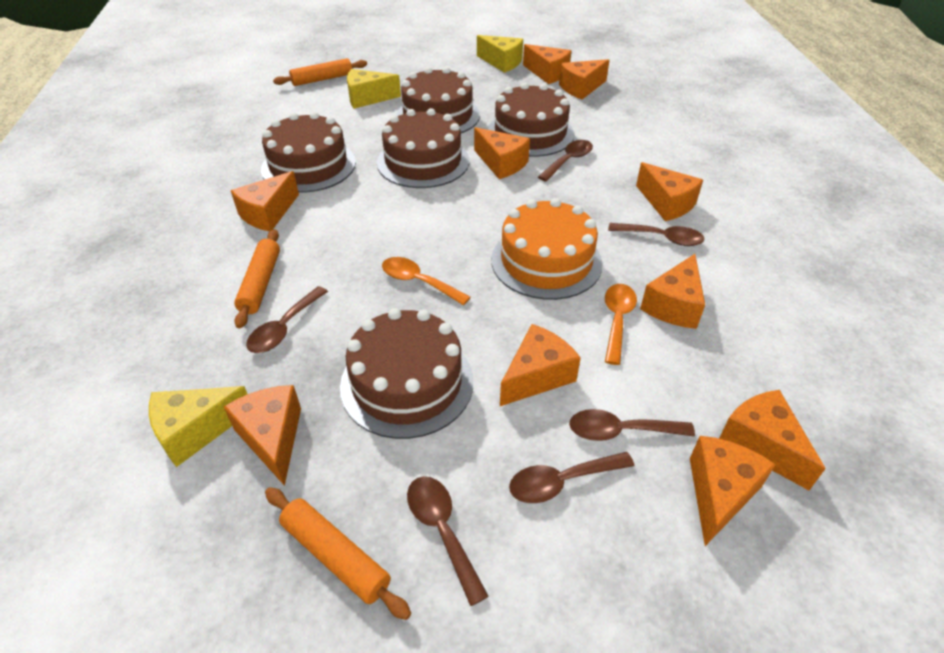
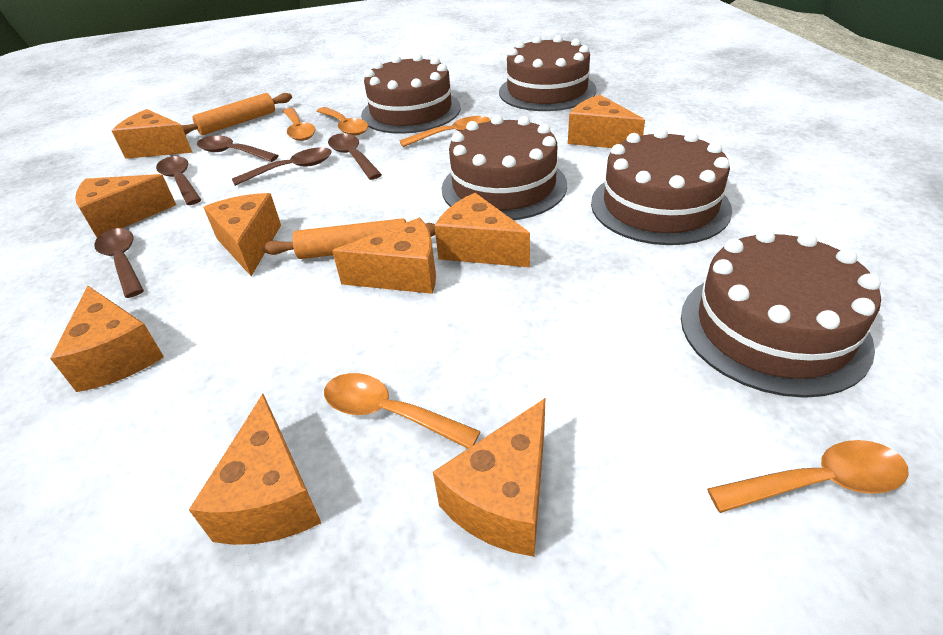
brown spoon: [246,286,328,353] [407,476,489,606] [509,452,634,503] [538,140,593,182] [569,409,695,441] [608,223,705,246] = 6 -> [94,228,144,298] [156,156,201,205] [197,136,279,162] [232,147,332,186] [328,133,382,180] = 5
orange cake: [491,198,603,300] = 1 -> none = 0
orange cheese: [224,385,301,486] [231,171,299,231] [474,127,530,179] [500,324,581,406] [523,44,571,84] [559,59,610,99] [636,162,703,221] [640,254,705,329] [690,436,776,546] [719,390,826,490] = 10 -> [50,286,164,392] [75,174,176,238] [112,109,193,159] [189,394,321,545] [203,193,281,276] [332,218,436,294] [433,398,545,557] [434,193,530,267] [568,95,645,148] = 9
orange rolling pin: [234,229,280,329] [265,487,411,620] [273,58,367,86] = 3 -> [181,93,292,135] [262,218,435,259] = 2
orange spoon: [382,257,471,305] [605,284,637,365] = 2 -> [283,108,316,141] [317,107,368,136] [324,373,481,449] [399,116,491,147] [707,440,909,513] = 5
yellow cheese: [149,386,247,467] [347,69,401,109] [477,35,523,73] = 3 -> none = 0

